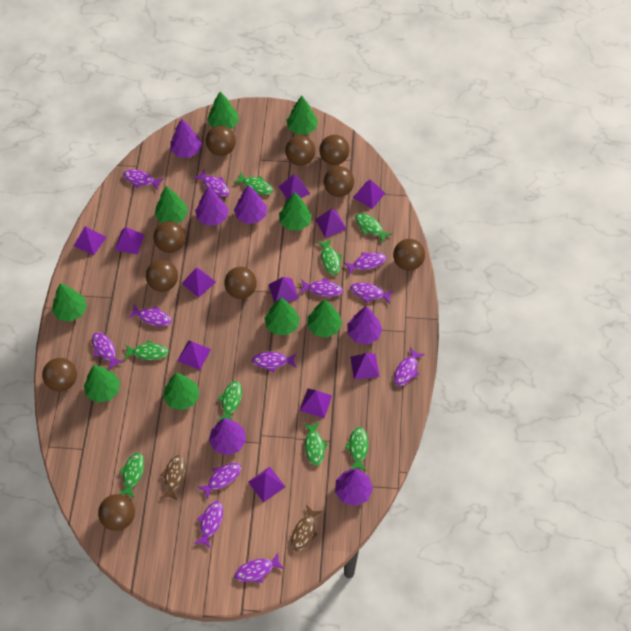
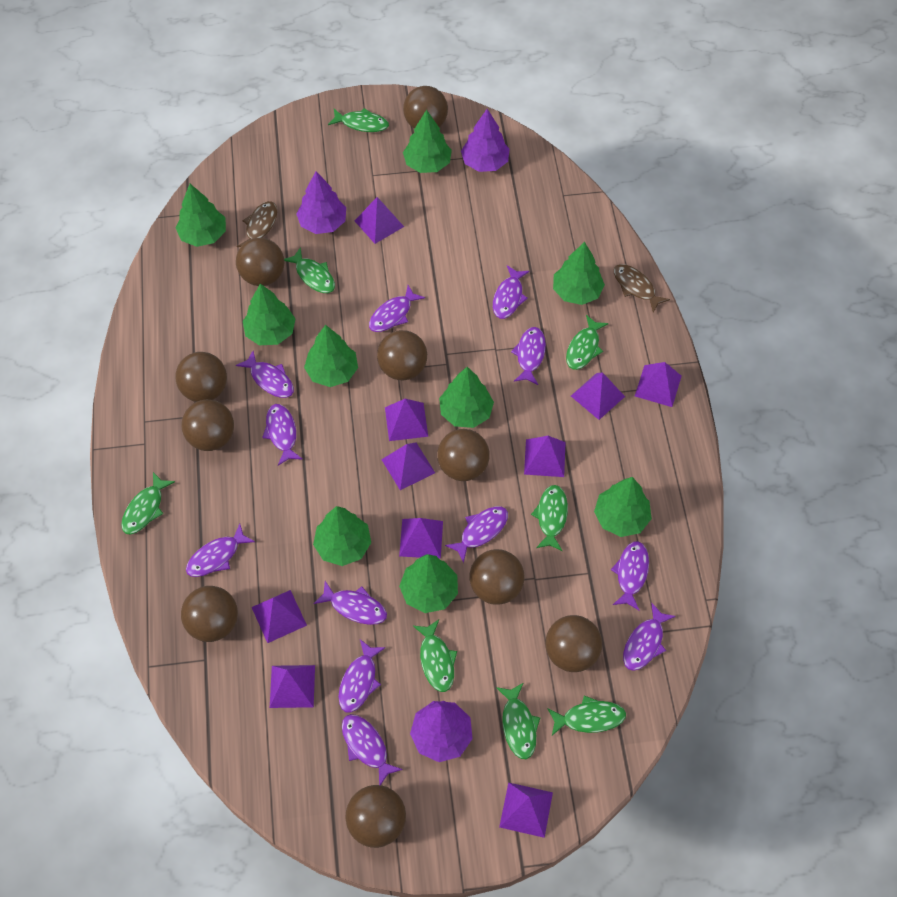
purple pyramid: [74,226,107,255] [115,227,145,254] [177,340,211,370] [181,268,216,298] [248,467,285,502] [268,277,299,303] [279,174,310,200] [300,388,332,418] [315,209,347,238] [350,353,380,380] [353,179,385,209] = 11 -> [251,590,307,643] [270,665,315,708] [355,197,404,244] [381,443,435,490] [385,399,428,441] [399,518,443,559] [499,782,553,838] [524,436,566,477] [571,372,625,420] [635,362,682,407] = 10
purple tree: [170,118,202,158] [195,187,229,226] [209,418,246,455] [234,185,267,224] [335,469,373,506] [347,306,382,344] = 6 -> [296,171,346,234] [410,701,473,762] [461,109,509,172] = 3

